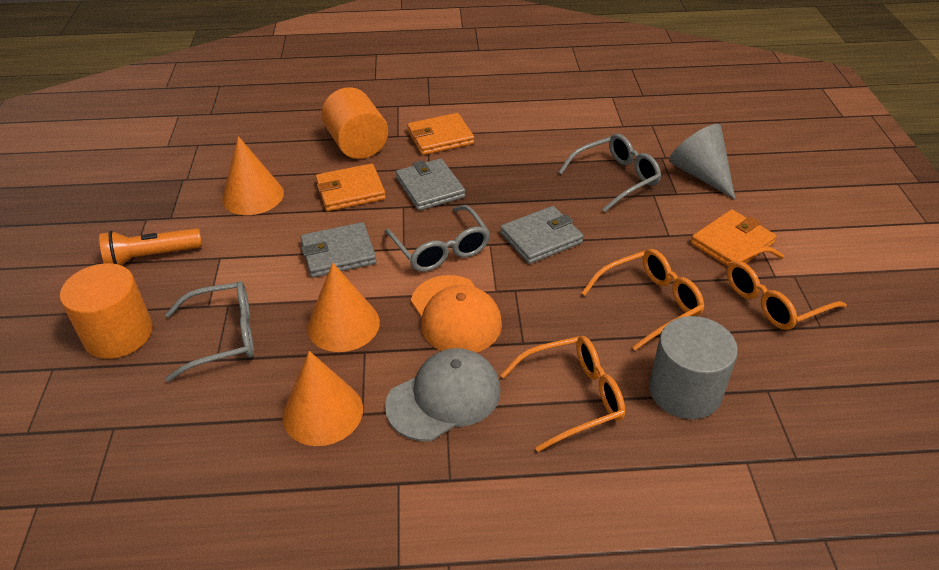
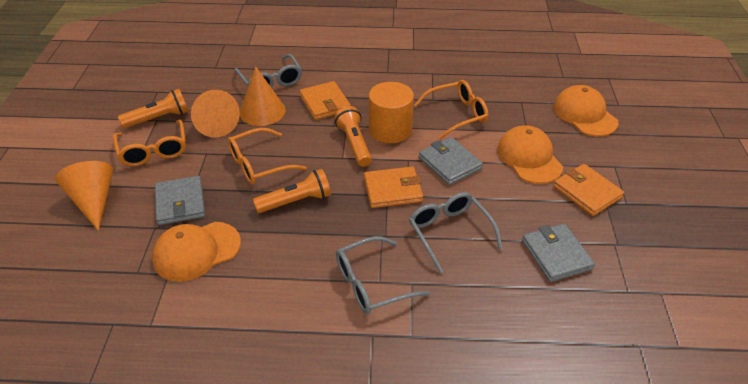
grey cap: [385,348,500,441] = 1 -> none = 0
grey cone: [669,124,735,199] = 1 -> none = 0
grey cylinder: [649,316,738,419] = 1 -> none = 0
orange cap: [411,275,502,352] = 1 -> [152,222,241,282] [497,125,563,184] [553,85,618,136] = 3
orange cylinder: [60,263,153,359] [322,87,388,159] = 2 -> [369,82,414,143] = 1
orange flashlight: [99,228,202,266] = 1 -> [118,89,189,129] [253,169,331,213] [334,106,372,167] = 3

